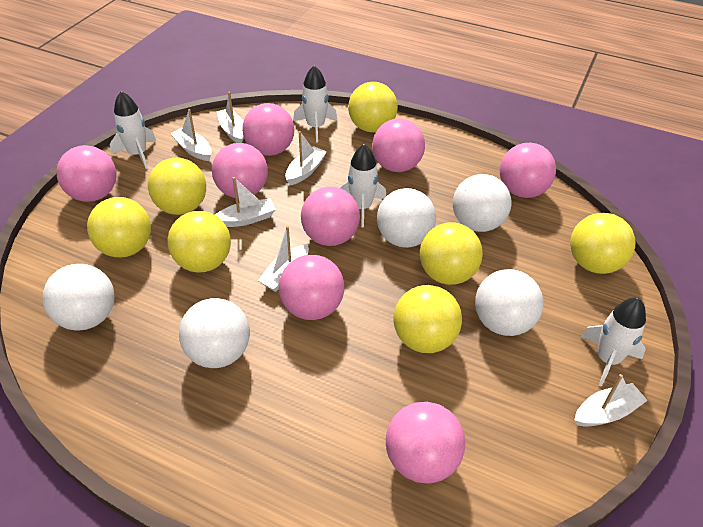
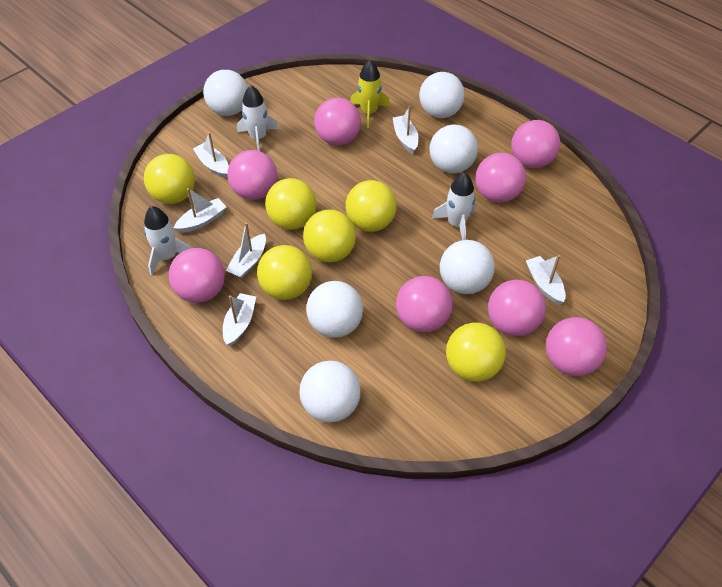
white ball: [42,264,115,331] [179,298,250,368] [377,188,436,248] [453,174,511,232] [475,269,543,336] = 5 -> [203,70,248,116] [299,361,361,423] [306,281,363,338] [419,72,465,118] [430,125,478,173] [440,240,495,294] = 6
white rocket: [110,91,156,169] [293,66,337,142] [339,144,386,227] [581,297,646,387] = 4 -> [144,206,191,276] [237,86,279,151] [432,173,476,240] = 3
yellow ball: [87,197,151,258] [148,157,206,215] [167,211,231,273] [348,82,398,132] [393,285,462,353] [420,222,483,285] [570,213,636,274] = 7 -> [144,154,195,204] [257,245,312,300] [265,178,317,230] [303,210,356,262] [345,180,397,232] [446,323,506,382] = 6
yellow rocket: none = 0 -> [350,60,390,128] = 1

